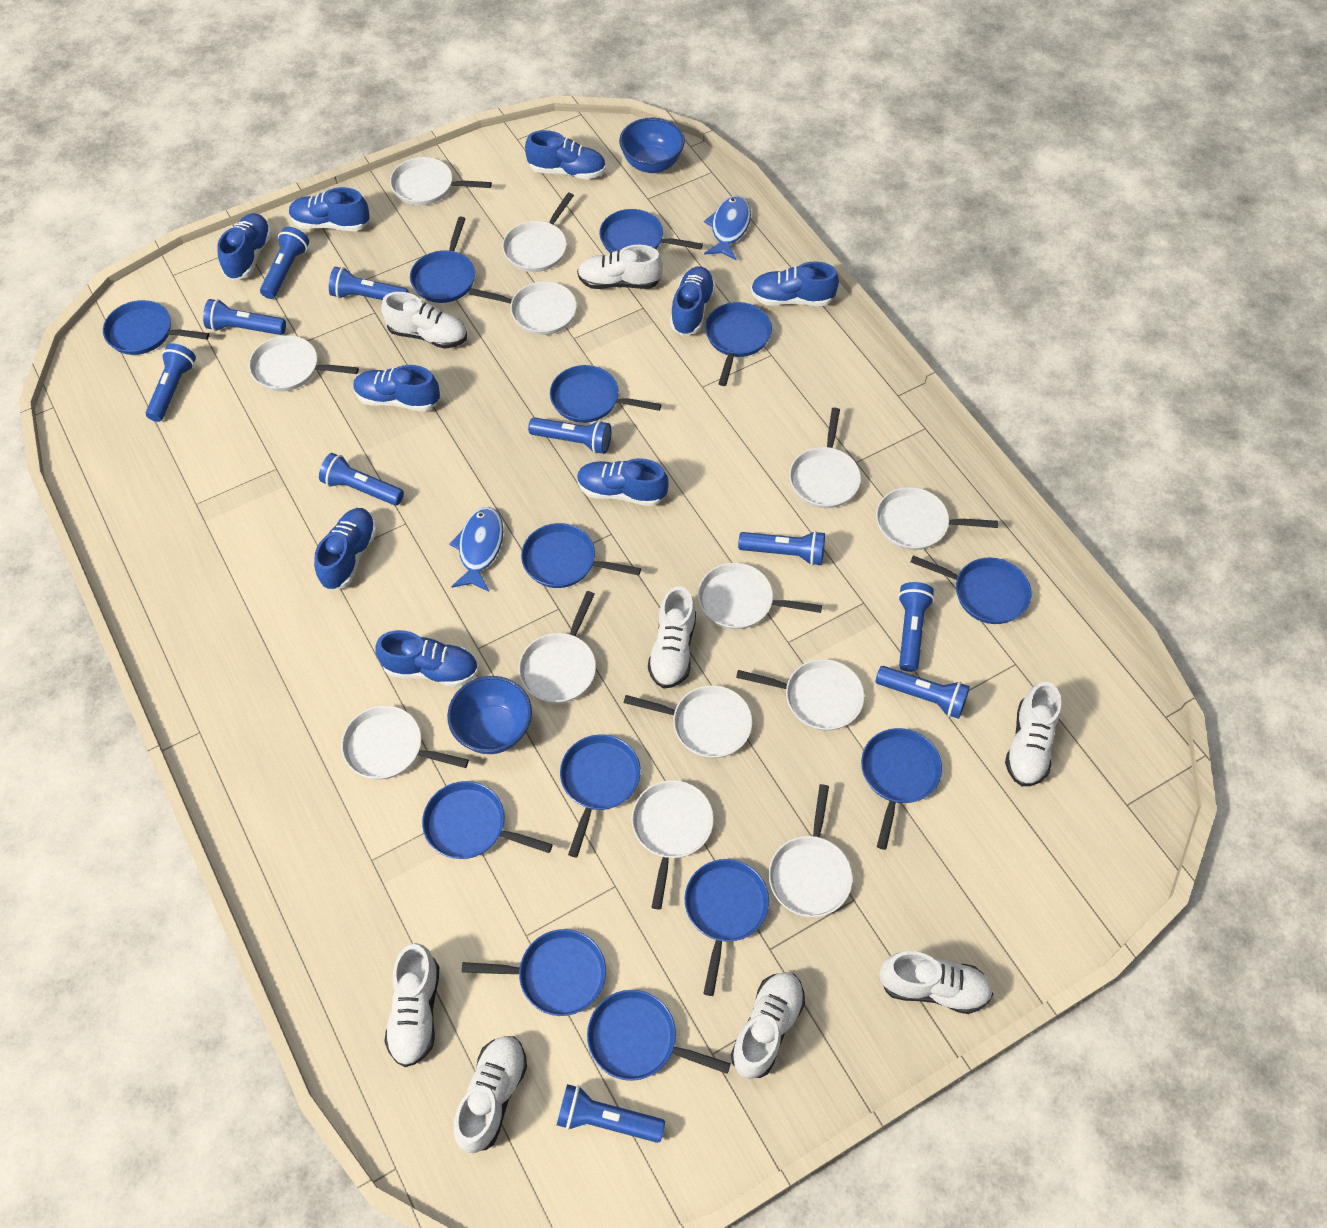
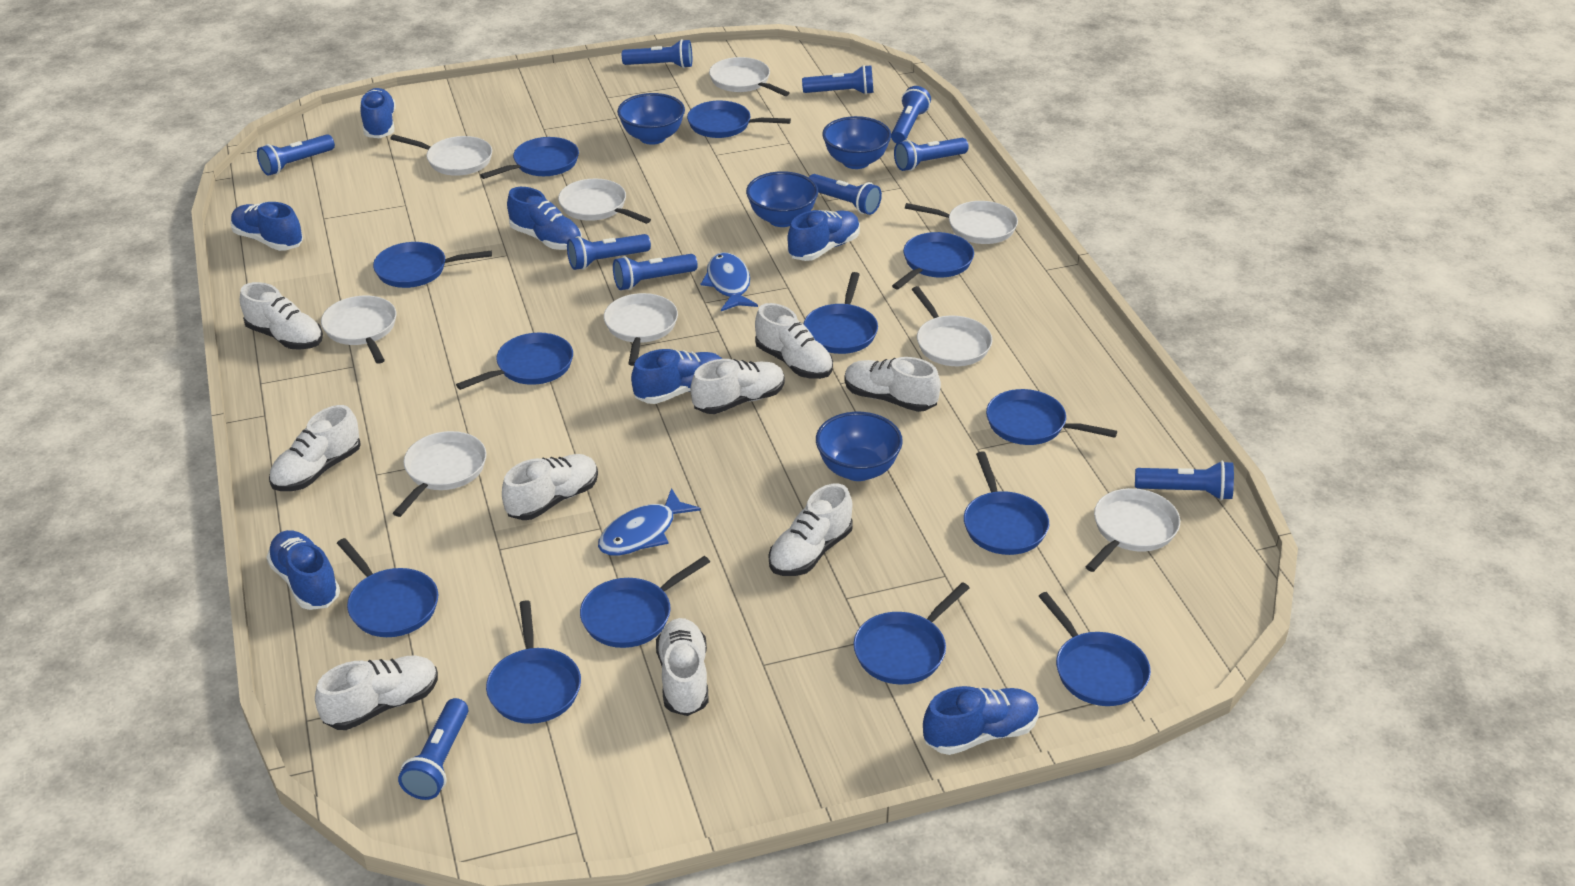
blue bowl: [447,676,532,754] [619,118,685,173] = 2 -> [617,93,685,145] [746,171,818,227] [816,412,903,481] [822,116,891,169] = 4
blue shoe: [217,213,272,280] [289,187,370,231] [314,508,377,590] [353,365,440,411] [375,630,478,687] [525,130,606,179] [577,458,669,506] [670,266,716,336] [751,262,839,306] = 9 -> [231,202,303,251] [266,530,340,610] [360,88,396,138] [507,187,582,250] [631,349,722,404] [788,210,860,261] [923,686,1039,755] = 7
white pan: [249,335,359,392] [341,706,469,780] [390,157,492,206] [469,281,577,335] [502,192,574,272] [518,591,596,703] [624,685,752,758] [631,780,714,910] [698,563,822,629] [736,659,864,731] [769,784,853,917] [789,408,861,508] [876,487,998,550] = 13 -> [321,296,396,364] [390,135,492,176] [393,431,487,517] [558,179,651,224] [604,293,678,366] [709,57,790,96] [905,201,1018,244] [912,286,993,366] [1085,488,1180,572] = 9
white shoe: [381,292,467,349] [384,943,439,1067] [453,1036,527,1153] [577,245,663,289] [648,586,696,688] [731,972,805,1079] [879,951,993,1014] [1005,682,1061,786] = 8 -> [240,282,323,350] [269,405,361,491] [315,656,438,730] [502,454,598,520] [656,618,709,716] [691,359,785,414] [755,303,833,379] [769,484,853,576] [844,357,941,412] = 9

